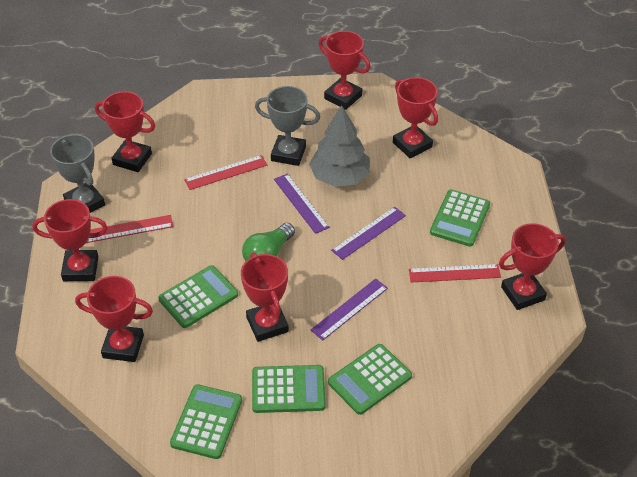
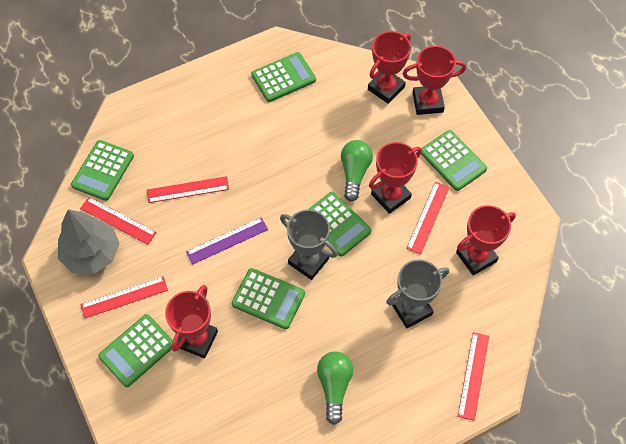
green calculator: [158,265,238,328] [170,384,242,459] [252,365,326,413] [328,344,412,415] [430,190,490,247] = 5 -> [71,140,134,201] [98,314,173,387] [232,268,305,329] [251,52,316,102] [309,192,371,257] [421,130,487,191] = 6
green light bulb: [242,223,295,261] = 1 -> [317,352,353,425] [341,140,373,202] = 2
purple ruler: [274,173,330,234] [311,278,388,340] [331,207,406,260] = 3 -> [186,217,268,265] = 1
red ruler: [86,215,173,243] [184,155,267,190] [409,264,501,282] = 3 -> [80,197,157,245] [80,276,168,319] [147,176,229,203] [406,182,450,254] [458,332,489,421] = 5
red trophy: [32,199,108,281] [75,276,153,362] [95,91,155,172] [241,253,289,342] [319,31,370,110] [393,77,438,159] [499,223,566,310] = 7 -> [165,285,218,358] [368,31,411,104] [369,142,422,214] [402,46,466,115] [456,205,516,275] = 5

